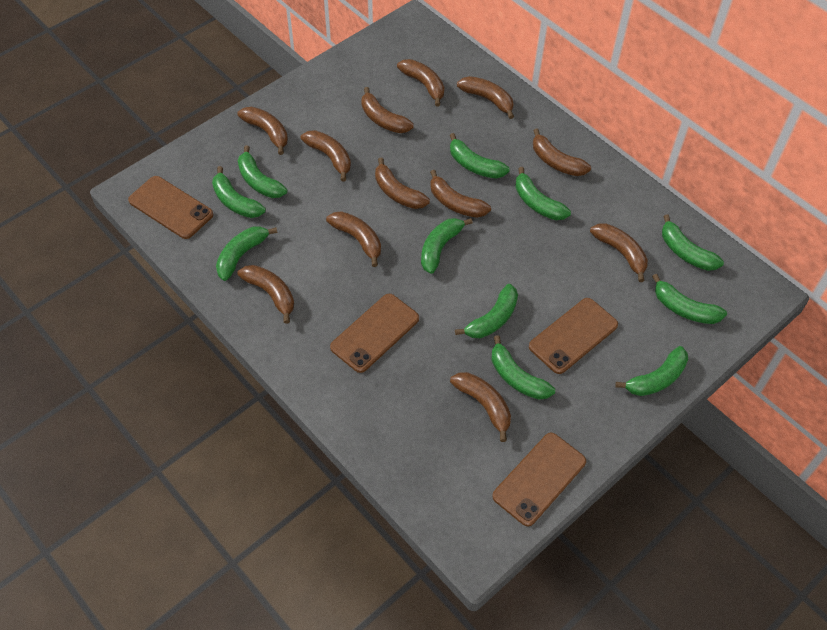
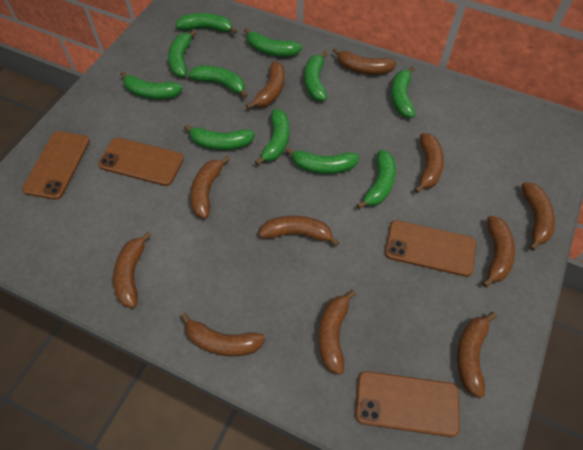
brown banana: [237,107,288,155] [237,265,294,324] [301,130,351,182] [326,211,381,267] [361,87,414,133] [375,158,430,209] [397,59,445,107] [430,170,491,218] [450,372,511,442] [457,76,514,119] [533,128,591,176] [590,223,648,282] = 12 -> [113,232,152,308] [180,313,265,356] [190,156,230,219] [246,61,285,109] [259,215,340,247] [318,290,356,375] [332,47,396,75] [414,133,444,193] [457,312,496,398] [482,216,515,287] [521,182,555,251] = 11

